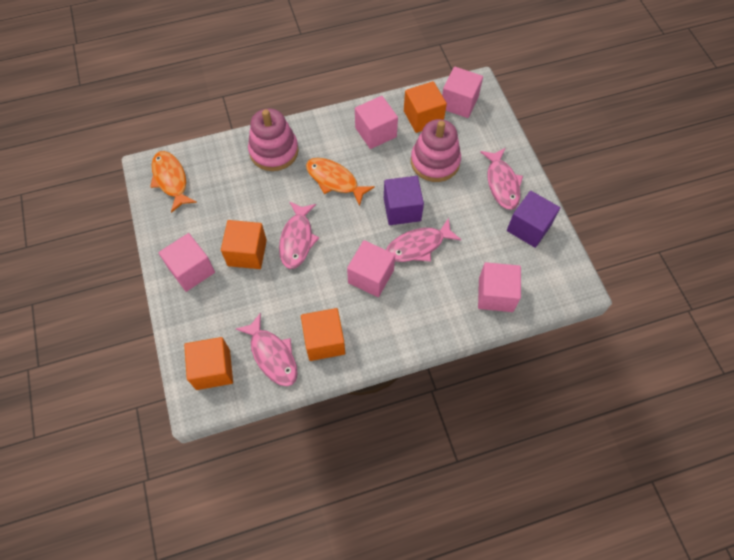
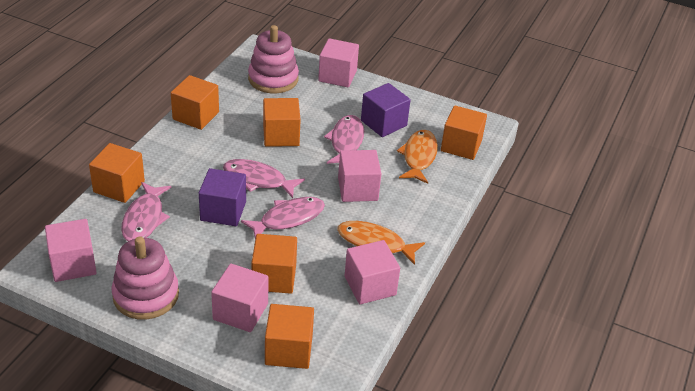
orange cube: [184,337,233,390] [221,220,267,269] [301,308,345,361] [404,81,447,133] = 4 -> [89,143,145,203] [171,75,219,130] [251,234,297,294] [263,98,301,147] [265,304,314,369] [441,105,487,160] = 6

